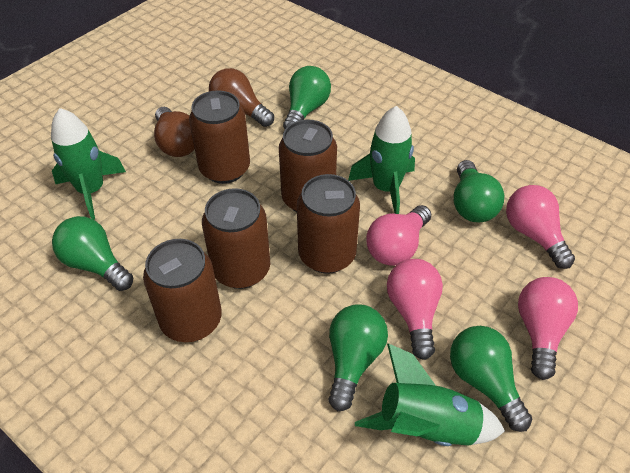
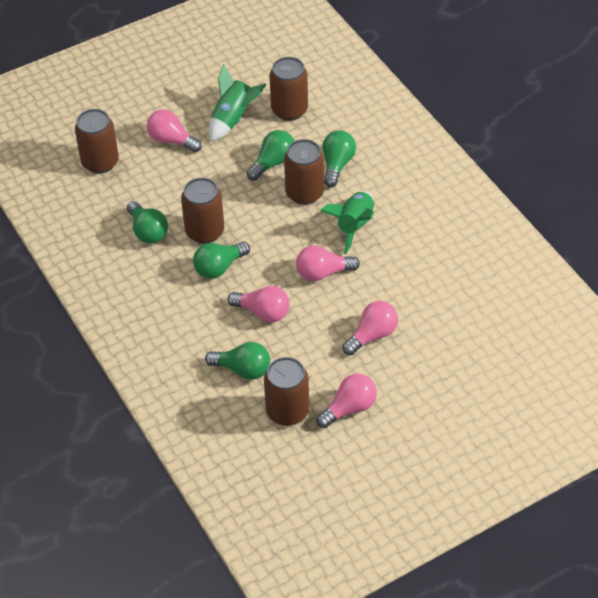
brown light bulb: [154,107,195,157] [209,68,274,127] = 2 -> none = 0
green rocket: [51,108,126,220] [348,106,415,214] [355,344,505,446] = 3 -> [209,65,267,142] [320,191,374,254] = 2
pink light bulb: [366,205,431,266] [387,259,443,360] [506,185,575,269] [518,277,578,380] = 4 -> [147,109,202,153] [227,286,290,323] [296,245,360,281] [316,374,377,428] [342,301,398,355] = 5

